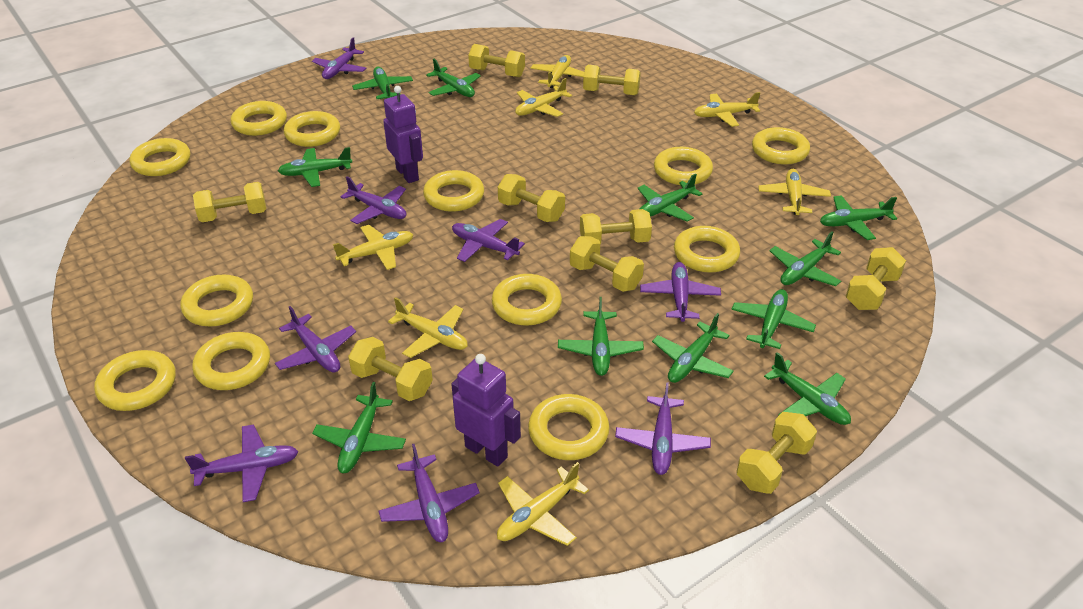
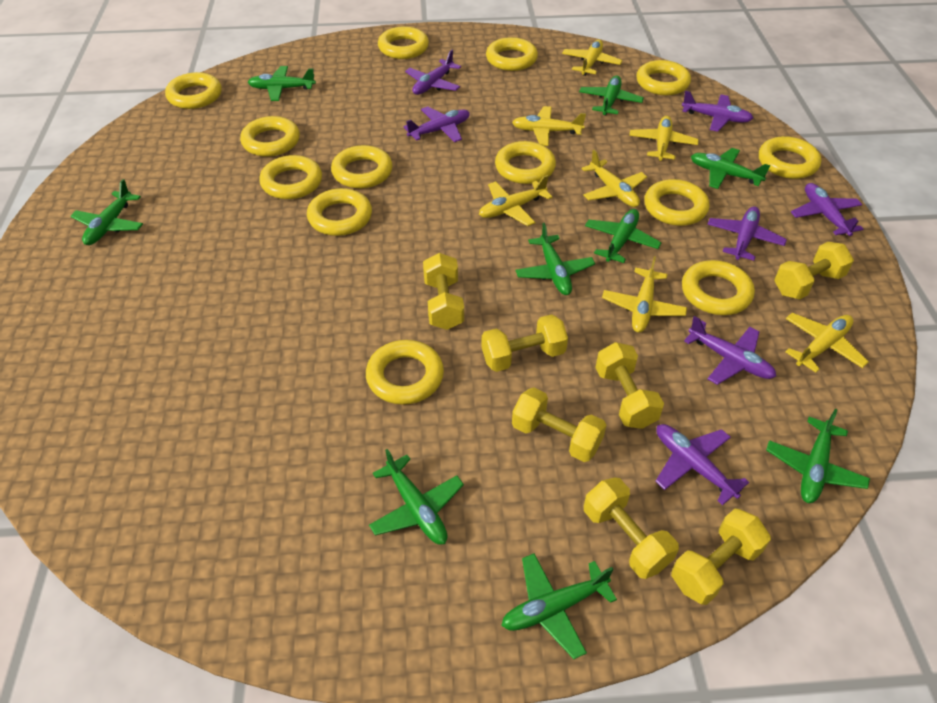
green plane: [278,147,352,187] [312,382,406,473] [352,67,413,99] [426,59,481,97] [558,297,644,376] [637,173,702,222] [652,313,734,383] [731,289,816,349] [764,352,851,425] [769,231,841,286] [820,195,897,240] = 11 -> [71,179,143,245] [248,66,316,101] [369,449,464,545] [501,554,617,659] [515,223,595,295] [579,75,644,115] [585,209,662,263] [691,148,770,189] [766,409,870,503] = 9
purple plane: [185,424,299,502] [275,306,356,372] [312,37,366,79] [341,176,406,224] [379,444,480,542] [452,219,525,262] [615,382,711,475] [640,262,721,322] = 8 -> [403,106,470,142] [405,50,461,95] [655,424,749,505] [682,91,753,132] [684,316,776,385] [707,206,787,261] [791,183,863,236] = 7
purple robot: [383,86,423,183] [451,354,521,467] = 2 -> none = 0
yellow dumbbell: [193,182,266,222] [348,337,433,401] [468,44,525,77] [498,174,565,222] [570,236,644,292] [580,209,652,244] [583,65,641,95] [736,412,817,494] [845,247,906,310] = 9 -> [423,253,464,330] [481,314,568,372] [512,388,606,462] [584,477,679,579] [595,342,664,429] [671,509,771,605] [774,242,854,300] = 7
yellow ring: [94,350,176,411] [129,138,190,176] [181,274,253,326] [192,332,270,390] [231,101,287,136] [284,111,340,147] [423,170,484,212] [492,274,562,326] [528,394,609,460] [654,147,713,185] [674,226,740,273] [752,127,810,165] = 12 -> [165,72,222,109] [240,116,300,157] [259,155,322,199] [307,188,372,236] [331,145,393,188] [366,340,444,405] [378,26,429,59] [486,37,538,71] [495,141,556,184] [636,60,691,95] [644,179,710,226] [682,260,755,315] [759,136,821,179] = 13

